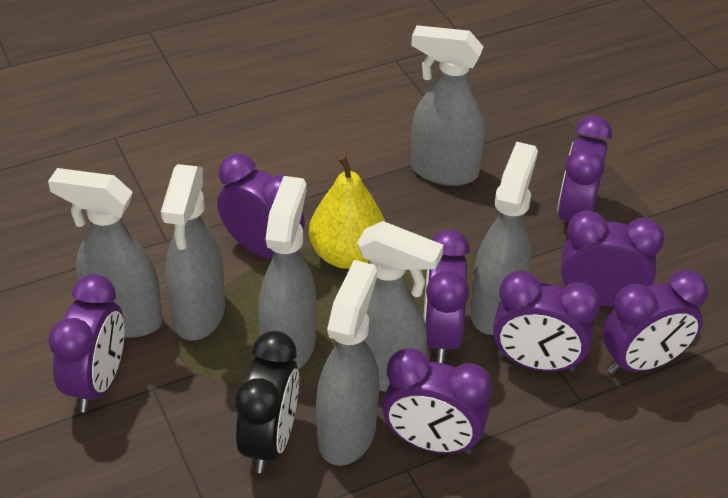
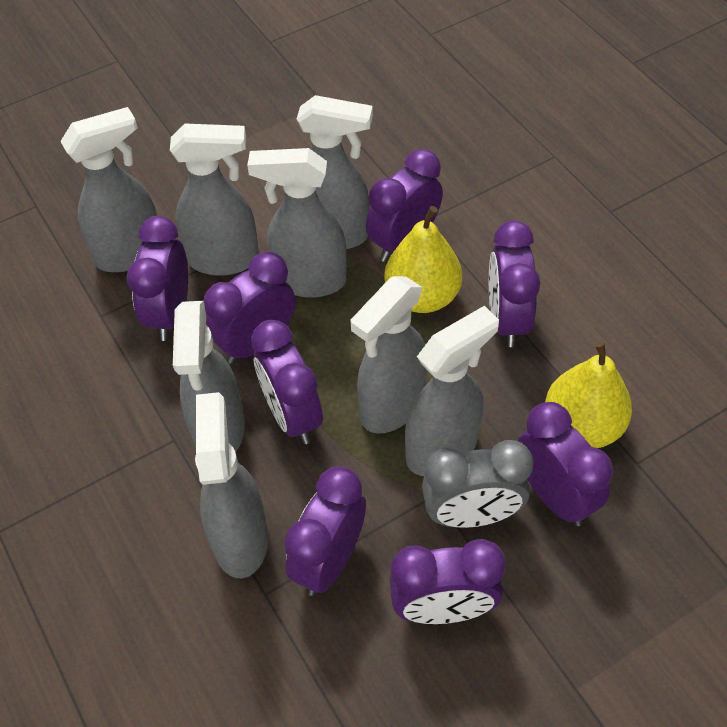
black clock: [235,331,299,473] = 1 -> none = 0
grey clock: none = 0 -> [422,440,533,528] = 1
grey spray bottle: [48,168,163,338] [161,164,225,341] [258,176,316,370] [316,260,380,466] [357,221,443,392] [411,25,485,186] [470,142,538,335] = 7 -> [60,107,157,272] [170,124,259,276] [173,301,245,452] [195,392,268,578] [247,148,347,298] [297,95,373,249] [350,276,427,434] [405,306,499,476] = 8
yellow pear: [309,154,385,269] = 1 -> [384,206,462,313] [545,340,632,448] = 2

